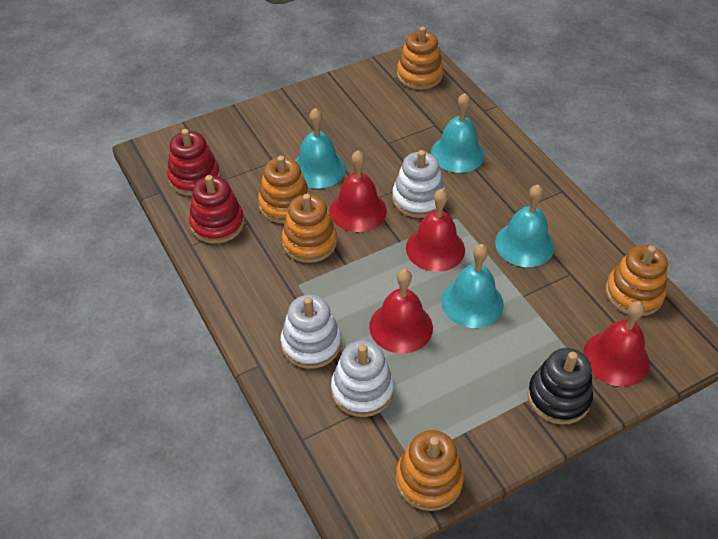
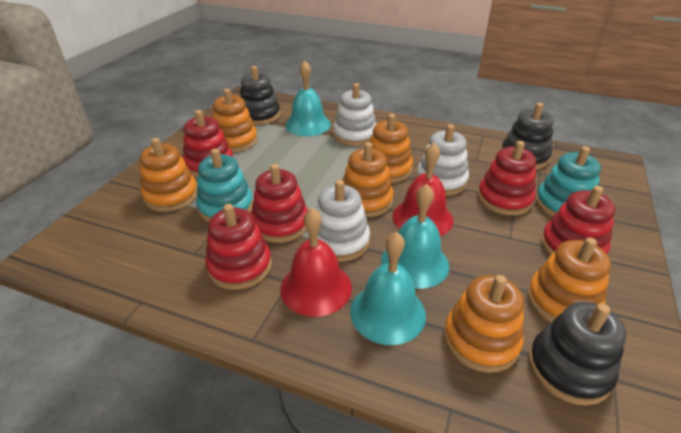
black stacking toy: [527,348,593,425] = 1 -> [240,66,280,125] [502,103,553,169] [528,302,626,406] = 3
orange stacking toy: [258,156,311,224] [282,194,337,263] [396,430,464,511] [397,27,443,90] [605,245,668,316] = 5 -> [140,138,197,212] [212,89,258,153] [342,142,393,217] [370,114,413,183] [444,275,524,373] [527,237,611,323] = 6
red bell: [330,150,387,232] [369,269,433,354] [406,189,465,272] [583,301,650,387] = 4 -> [280,208,352,317] [393,143,453,236] = 2
red stacking toy: [167,129,220,196] [189,175,244,244] = 2 -> [183,110,233,178] [205,204,272,290] [251,164,308,243] [478,141,536,215] [541,186,615,256] = 5
turquoise bell: [295,108,346,189] [431,93,485,173] [441,244,504,328] [495,185,555,267] = 4 -> [285,61,331,136] [350,232,426,345] [381,184,449,289] = 3
turquoise stacking toy: none = 0 -> [196,149,253,222] [535,146,601,217] = 2

